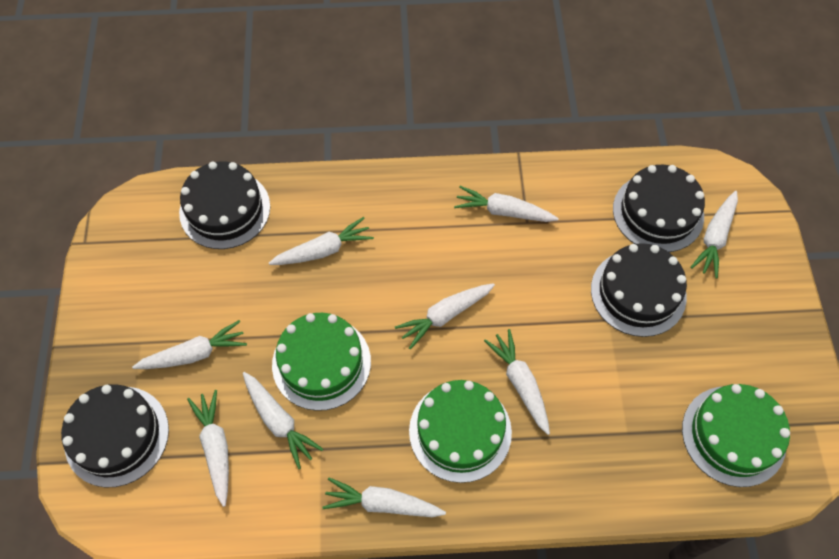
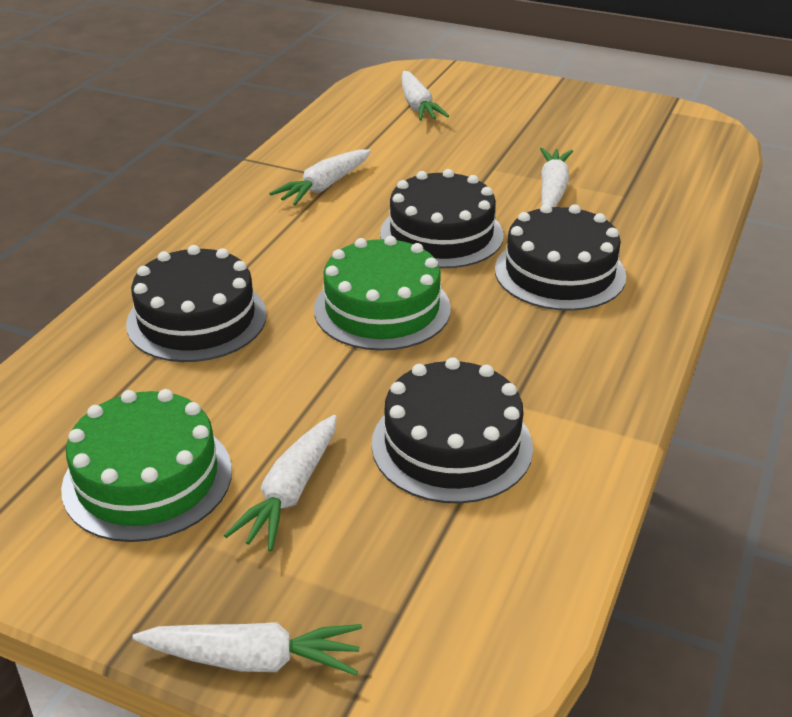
green cake: [272,313,371,411] [409,380,512,483] [682,384,790,487] = 3 -> [61,389,232,542] [314,236,451,351] = 2
white carrot: [132,320,247,369] [187,390,229,507] [243,372,323,469] [269,217,374,265] [322,477,446,517] [395,283,495,350] [454,186,559,222] [484,329,550,435] [690,191,738,278] = 9 -> [132,622,362,675] [224,415,337,552] [269,149,371,206] [402,71,449,121] [540,148,573,207] = 5

